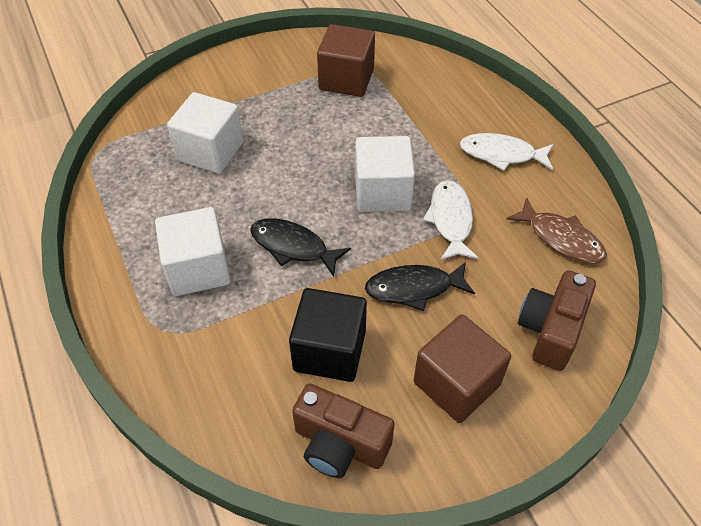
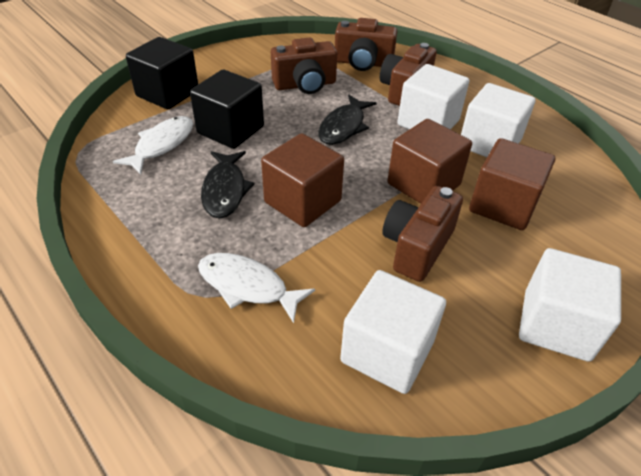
black cube: [289,288,367,382] = 1 -> [126,37,198,109] [190,70,264,149] = 2
brown camera: [292,383,395,478] [518,270,596,371] = 2 -> [271,38,337,94] [335,18,397,71] [380,43,437,106] [382,186,463,282] = 4
brown cube: [317,24,375,97] [414,314,511,423] = 2 -> [261,133,344,227] [387,119,472,204] [469,138,555,230] = 3
brown fish: [506,197,607,263] = 1 -> none = 0
white cube: [155,207,231,296] [167,92,243,174] [355,136,415,212] = 3 -> [340,270,446,394] [397,64,469,130] [461,83,536,157] [519,248,621,362] = 4

